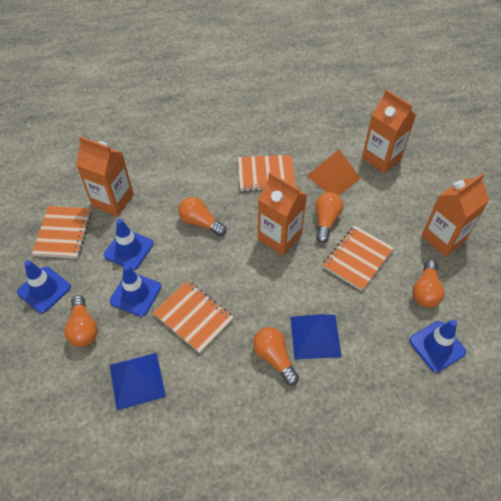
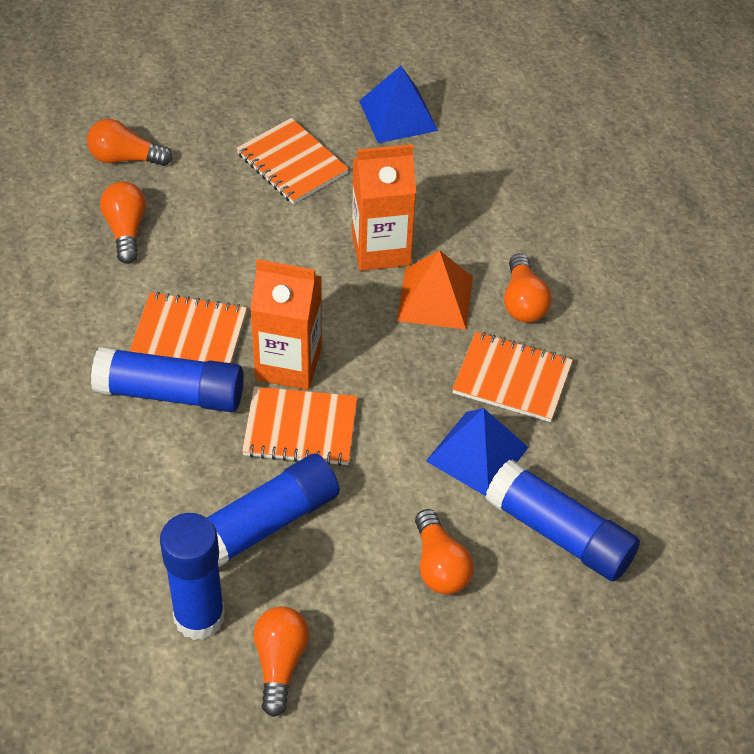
blue glue stick: none = 0 -> [91,347,244,412] [160,513,225,640] [207,454,340,567] [485,460,640,582] = 4
blue traffic cone: [17,260,71,313] [104,219,153,270] [110,265,161,317] [409,320,466,372] = 4 -> none = 0
orange carton: [76,136,134,216] [258,172,307,255] [362,89,416,173] [421,173,489,257] = 4 -> [250,259,322,390] [352,144,416,271] = 2

